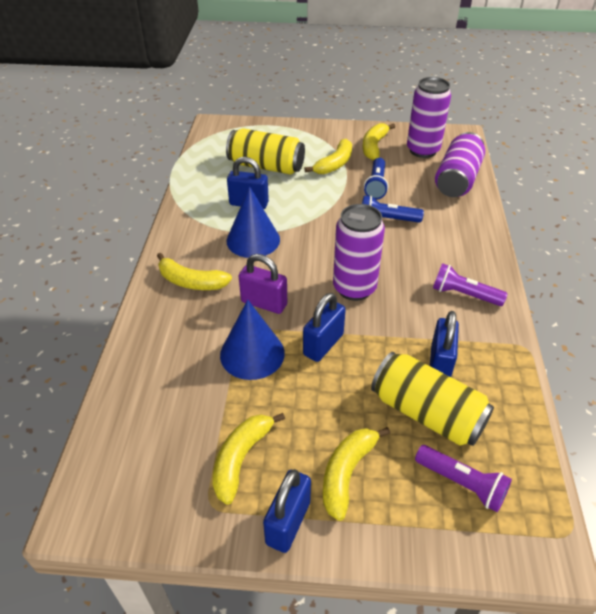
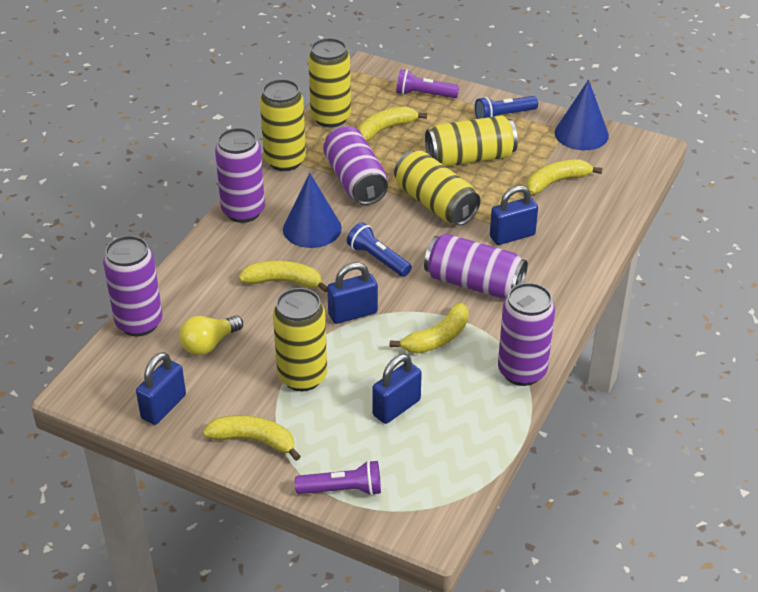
purple can: [333,204,385,301] [407,77,451,158] [435,132,485,197] = 3 -> [103,236,162,336] [215,128,265,223] [323,126,388,205] [424,233,528,298] [498,283,555,386] = 5
purple padlock: [239,254,287,314] = 1 -> none = 0
yellow can: [226,128,305,175] [371,352,494,446] = 2 -> [260,79,306,171] [273,288,327,391] [308,38,351,128] [394,151,480,226] [425,115,518,167] = 5
yellow light bulb: none = 0 -> [179,315,243,355] = 1

